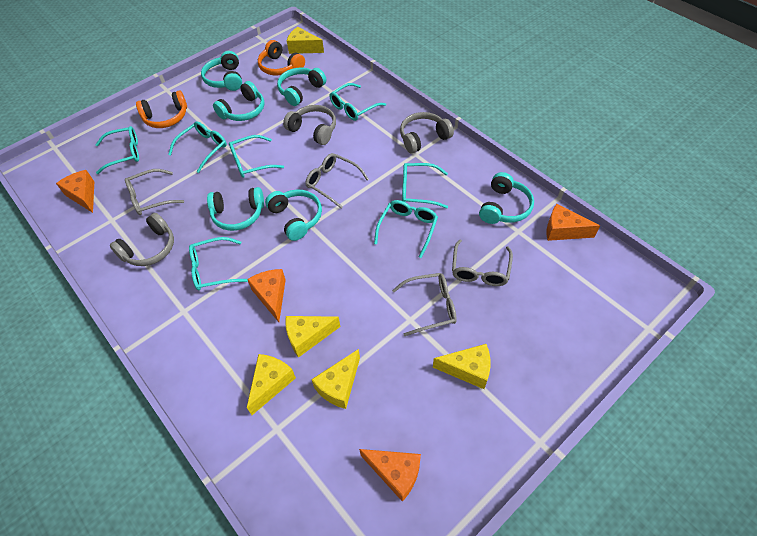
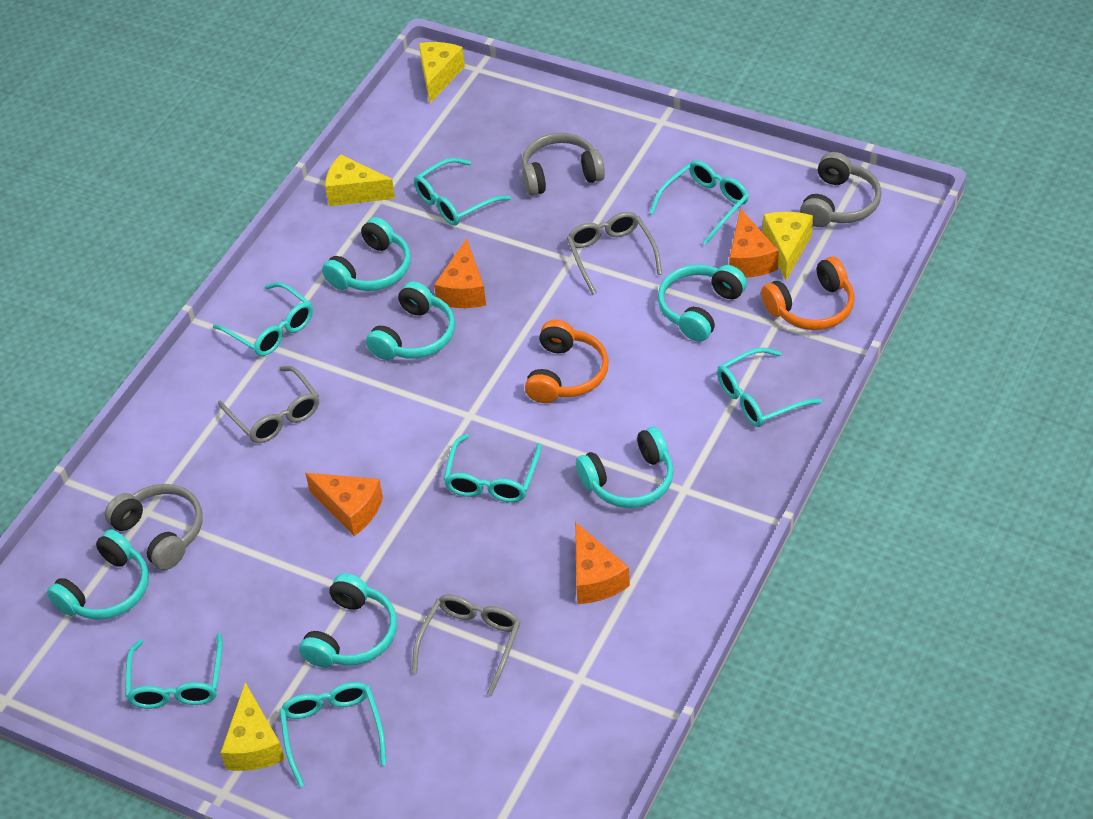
grey glasses: [125,169,184,215] [305,153,369,209] [392,273,457,336] [452,239,513,286] = 4 -> [218,366,319,443] [412,595,521,696] [567,212,662,295] = 3
yellow cheese: [247,354,296,415] [285,316,340,358] [287,27,324,54] [311,349,360,409] [433,344,491,389] = 5 -> [221,682,285,771] [325,154,395,206] [419,42,465,104] [763,212,813,281] = 4

